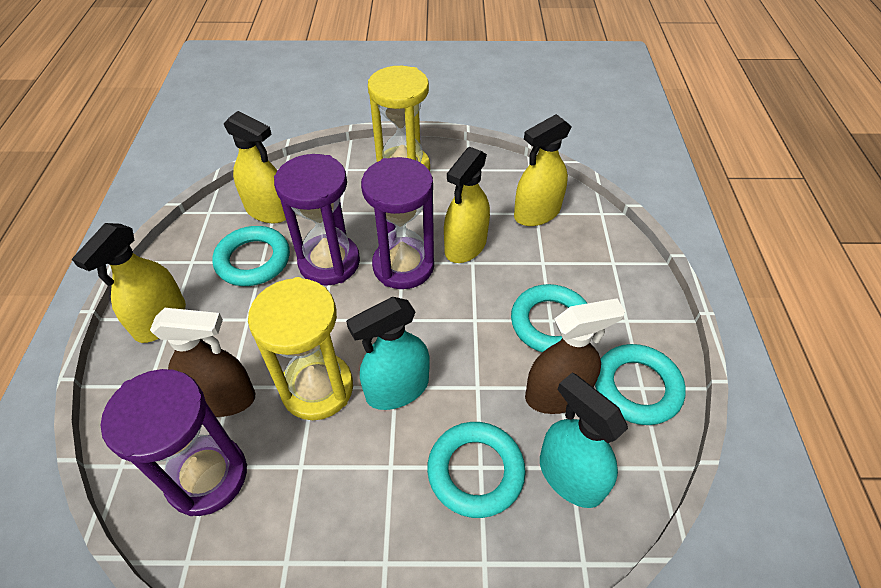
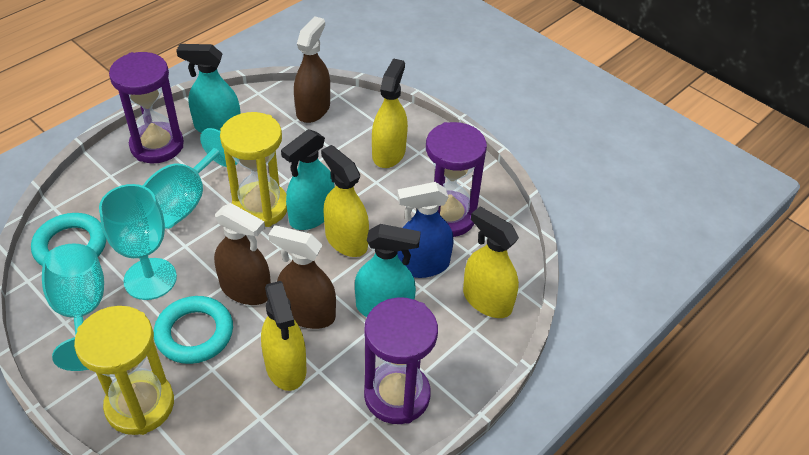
blue spray bottle: none = 0 -> [397,182,453,278] = 1
brown spray bottle: [150,308,255,417] [525,298,625,414] = 2 -> [214,203,271,305] [268,225,336,329] [294,16,330,123] = 3
turquoise goblet: none = 0 -> [42,244,104,371] [99,184,177,300] [143,128,238,229] = 3
turquoise ring: [212,226,290,286] [427,422,526,518] [511,284,587,352] [595,344,686,425] = 4 -> [31,213,106,266] [154,296,233,364] = 2
turquoise spray bottle: [346,297,429,410] [540,373,628,508] = 2 -> [176,44,241,133] [281,129,334,230] [355,224,421,317] = 3

